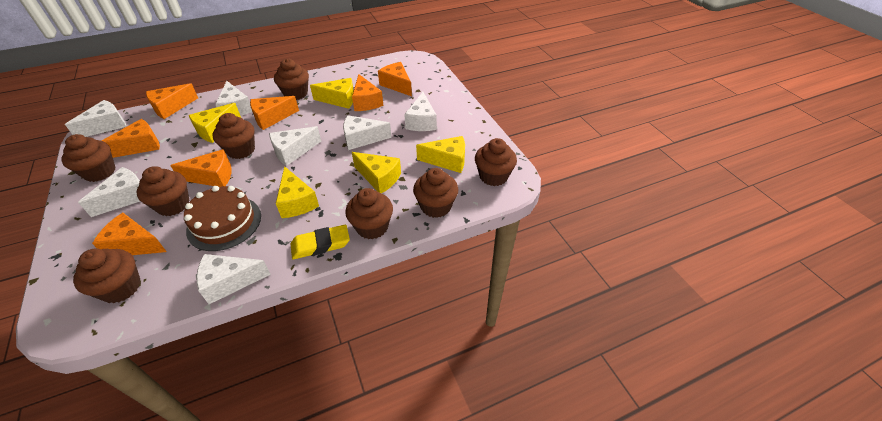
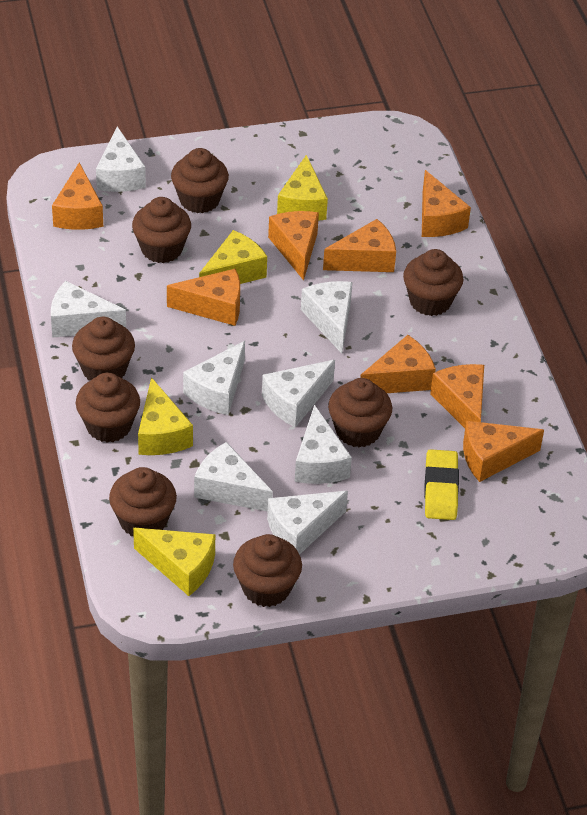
brown cake: [184,186,261,251] = 1 -> none = 0
orange cheese: [92,213,167,255] [102,119,160,158] [146,83,198,119] [170,149,232,187] [250,96,299,130] [352,74,384,111] [378,62,412,96] = 7 -> [52,162,103,230] [167,269,240,326] [268,211,319,280] [323,219,396,272] [360,335,436,393] [422,170,471,237] [430,364,484,428] [463,421,544,482] = 8
white cheese: [65,100,126,137] [78,167,140,217] [197,254,271,304] [215,81,252,116] [269,126,321,166] [343,115,392,150] [404,92,437,131] = 7 -> [51,281,126,338] [96,127,146,192] [183,341,245,415] [194,442,273,512] [262,360,335,428] [267,491,348,555] [295,405,352,484] [301,281,352,354] = 8
yellow cheese: [189,103,241,143] [276,166,319,218] [310,78,354,109] [352,152,401,193] [416,136,465,173] = 5 -> [133,528,215,596] [138,377,193,455] [199,230,267,284] [277,155,328,221] = 4

